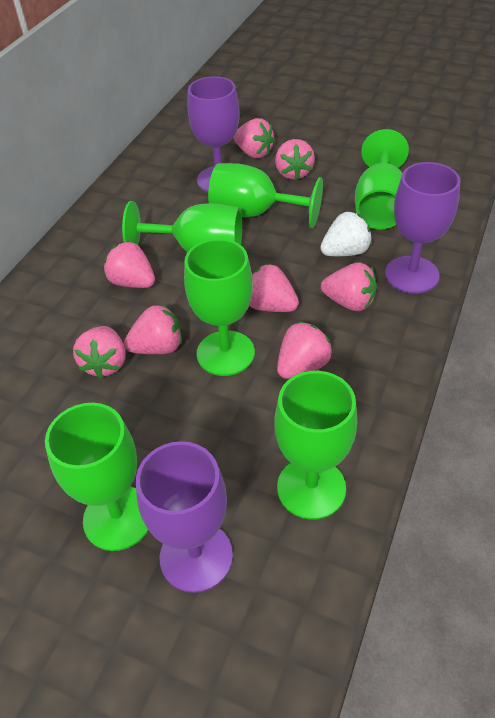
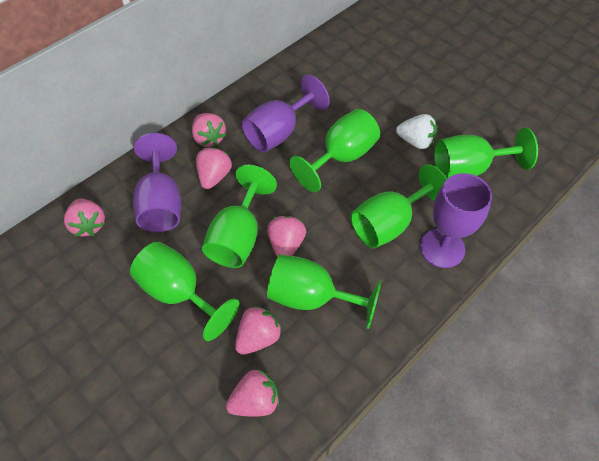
pink strawberry: [73,326,126,379] [104,241,155,288] [124,305,182,354] [234,118,275,158] [249,264,299,312] [275,139,315,180] [277,321,333,379] [321,263,377,311] = 8 -> [64,199,105,236] [192,113,226,147] [196,147,232,189] [226,369,279,417] [235,306,282,355] [267,216,306,257] = 6

